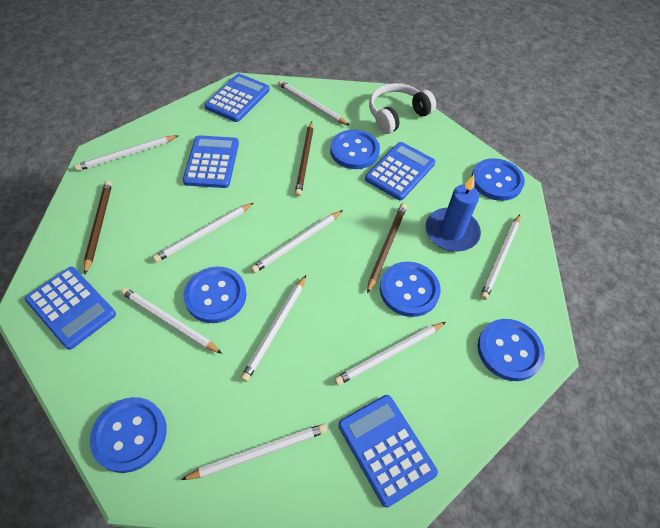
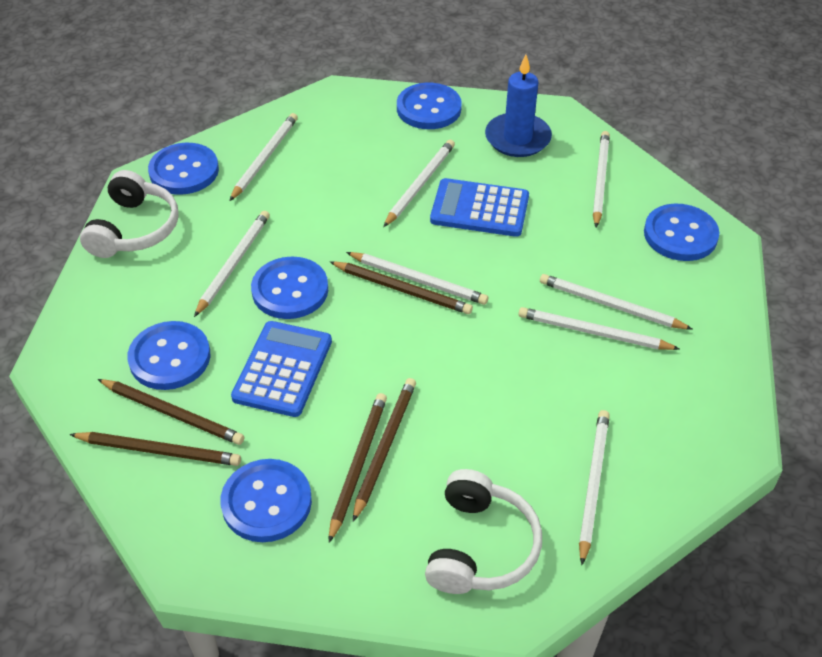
blue calculator: [25,267,116,350] [183,135,239,188] [205,74,270,122] [338,395,438,508] [365,142,435,200] = 5 -> [231,321,332,417] [430,178,529,237] = 2
brown pencil: [84,181,112,274] [295,121,313,196] [367,203,407,293] = 3 -> [69,432,241,466] [98,379,244,445] [329,393,387,543] [330,261,473,314] [353,378,416,522] = 5
white headphones: [369,83,436,134] = 1 -> [80,170,179,258] [425,469,542,594] = 2
white pencil: [74,135,179,171] [121,287,222,354] [153,203,253,262] [181,424,327,480] [241,275,306,382] [251,210,343,273] [278,80,350,126] [334,322,446,386] [480,214,520,300] = 9 -> [194,211,270,317] [230,113,298,201] [346,252,488,305] [383,140,455,227] [518,307,679,350] [540,274,693,330] [579,410,610,565] [593,131,610,228] = 8

